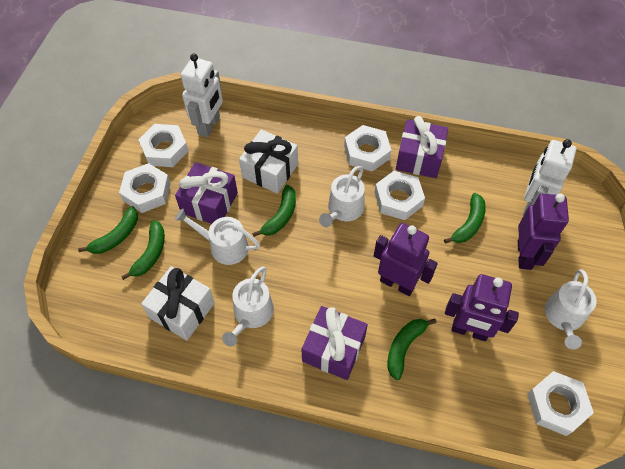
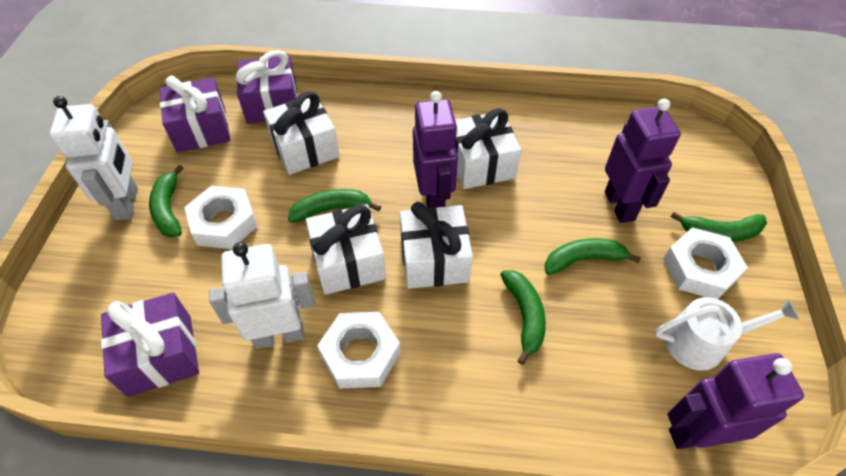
white gift: [141,266,215,340] [239,130,298,194] = 2 -> [263,91,340,175] [306,204,386,295] [400,202,473,289] [455,108,521,189] = 4
white nut: [119,163,171,213] [138,124,189,167] [344,125,391,172] [375,171,425,220] [527,371,594,436] = 5 -> [184,186,258,249] [317,312,401,389] [663,227,748,299] = 3
white watering can: [175,209,260,265] [222,266,274,347] [319,166,365,227] [545,269,597,349] = 4 -> [655,297,799,371] = 1

